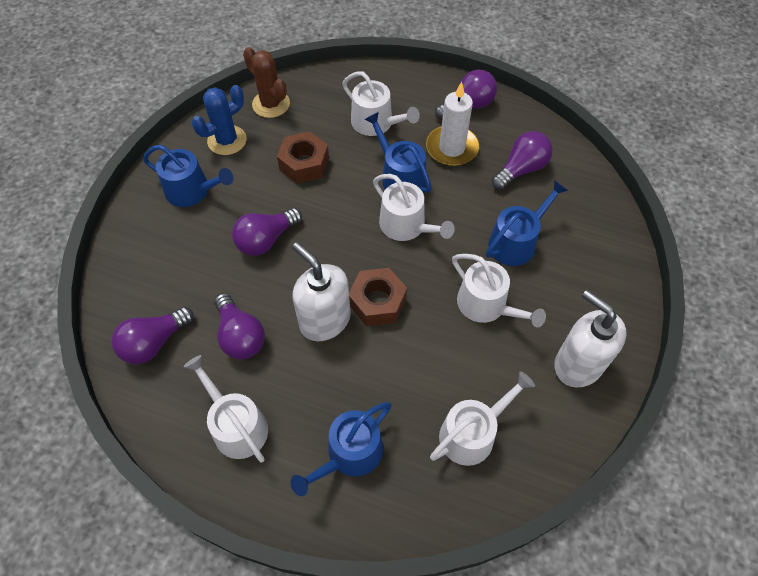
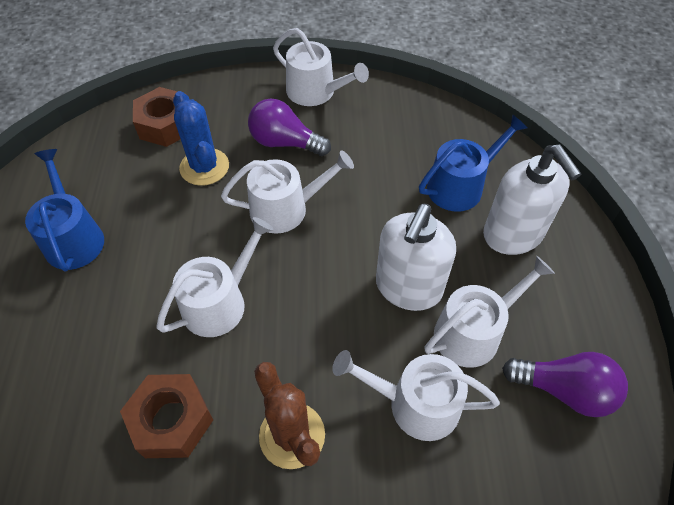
blue watering can: [143,145,233,207] [290,402,392,496] [364,112,432,193] [486,180,568,266] = 4 -> [25,149,104,271] [419,114,527,212] = 2
purple light bulb: [112,307,194,364] [214,293,265,359] [232,208,302,256] [435,70,497,120] [492,131,553,190] = 5 -> [248,99,331,156] [502,352,628,417] = 2
white candle: [426,82,479,166] = 1 -> none = 0

